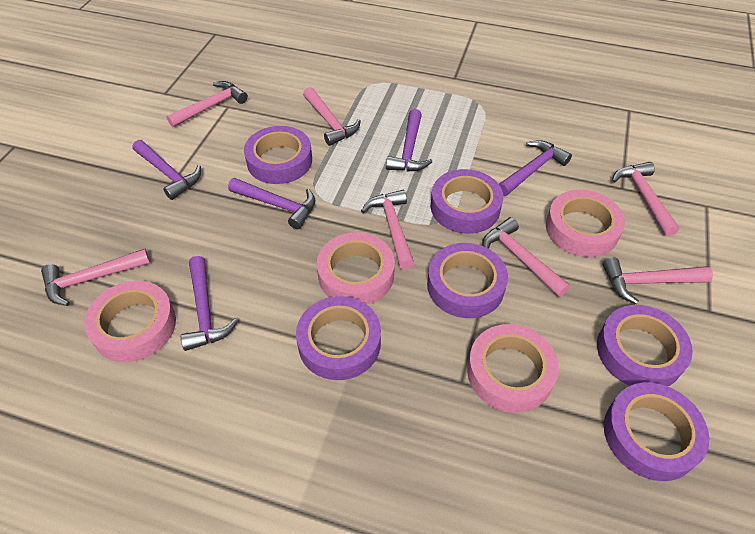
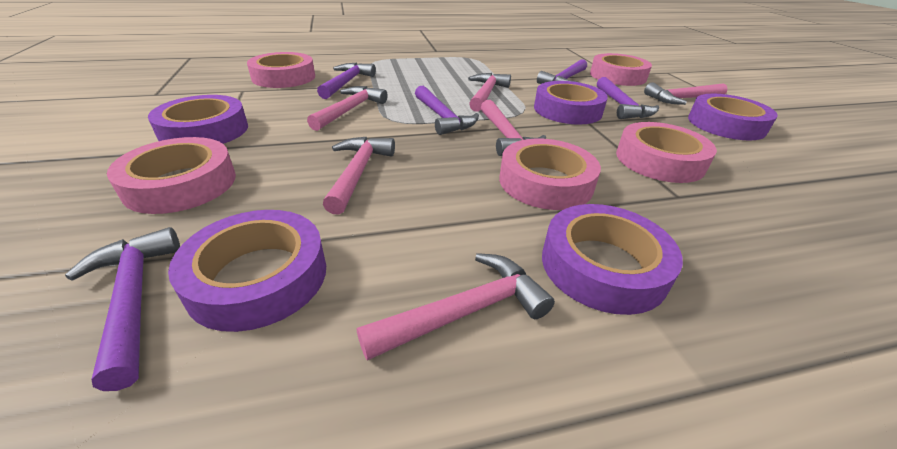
pink hammer: [41,249,150,306] [166,81,248,127] [303,87,361,146] [361,190,415,270] [482,217,570,297] [602,257,713,304] [612,162,679,236] = 7 -> [307,86,388,131] [323,137,395,215] [357,253,555,360] [468,73,511,112] [481,100,546,156] [644,82,728,105] = 6
pink tape: [84,281,176,362] [317,232,395,305] [467,324,559,413] [546,190,625,257] = 4 -> [107,137,236,214] [247,52,315,88] [499,139,601,210] [590,53,652,86] [616,122,717,183] = 5
purple tape: [244,126,312,184] [296,296,381,380] [427,243,508,318] [431,169,503,234] [597,305,693,386] [604,383,709,481] = 6 -> [148,95,248,144] [168,210,326,332] [534,81,608,125] [542,204,683,315] [688,94,778,141] = 5

